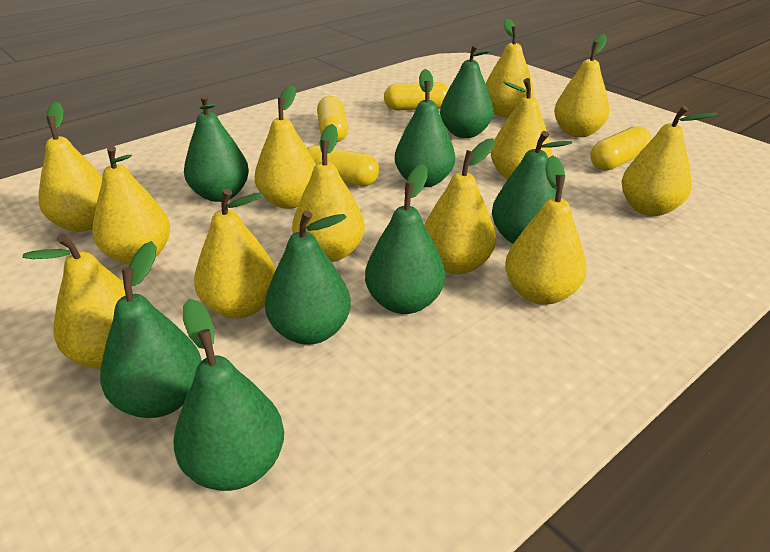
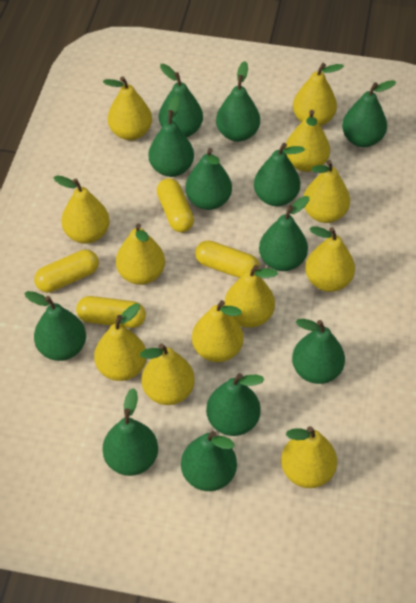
green pear: [100,241,202,418] [173,299,284,491] [184,94,249,202] [265,210,351,345] [365,164,445,314] [395,69,455,187] [440,44,493,138] [492,131,572,244] = 8 -> [24,291,86,361] [102,388,158,476] [148,96,194,177] [159,64,203,137] [181,431,237,491] [185,148,232,210] [206,373,264,436] [216,61,260,142] [254,143,305,206] [259,196,309,271] [292,319,345,384] [342,80,396,147] = 12

